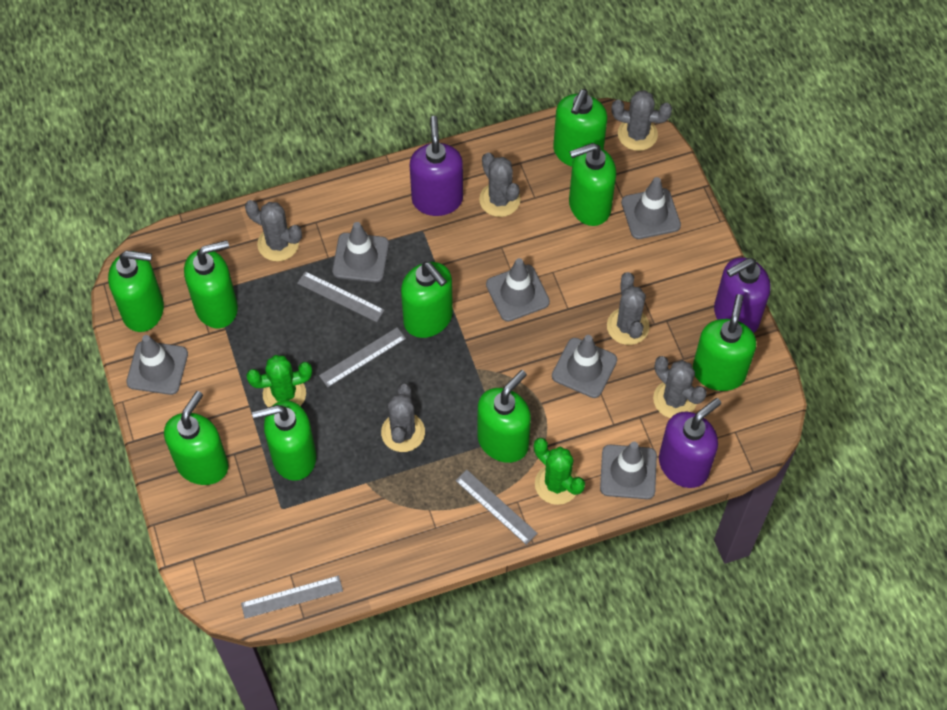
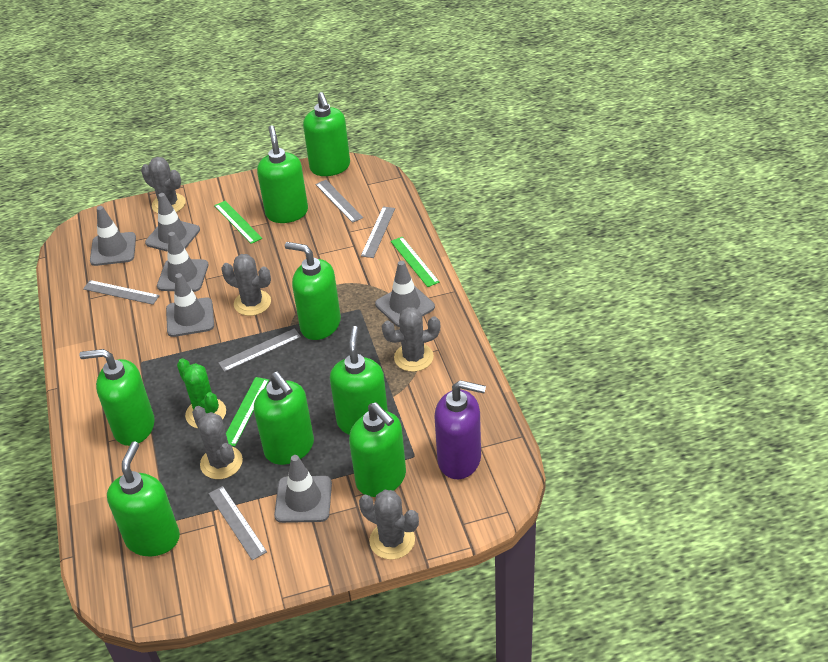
green cactus: [246,355,312,407] [534,438,585,505] = 2 -> [177,358,226,428] = 1
green ruler: none = 0 -> [214,201,262,244] [226,377,269,446] [391,237,440,287] = 3
green soap dispenser: [108,251,164,332] [164,391,229,485] [184,240,238,328] [252,400,316,481] [401,262,453,338] [477,370,531,463] [553,89,607,167] [569,143,616,226] [693,294,756,391] = 9 -> [80,349,155,446] [107,441,180,556] [254,372,314,465] [257,125,308,223] [285,242,341,340] [303,92,350,176] [330,326,388,435] [349,402,406,497] = 8
grey cactus: [245,200,302,261] [381,383,425,452] [479,153,520,217] [607,272,650,345] [611,90,672,151] [653,356,707,418] = 6 -> [141,157,186,213] [192,406,243,479] [221,254,271,316] [359,490,419,560] [382,307,440,372] = 5
grey ruler: [241,576,343,619] [297,271,384,322] [319,327,406,387] [455,470,538,545] = 4 -> [83,280,160,305] [208,486,267,560] [219,328,301,372] [315,180,363,223] [361,207,395,258] = 5
purple soap dispenser: [410,116,463,216] [659,398,721,488] [714,257,771,333] = 3 -> [434,380,486,479] = 1

